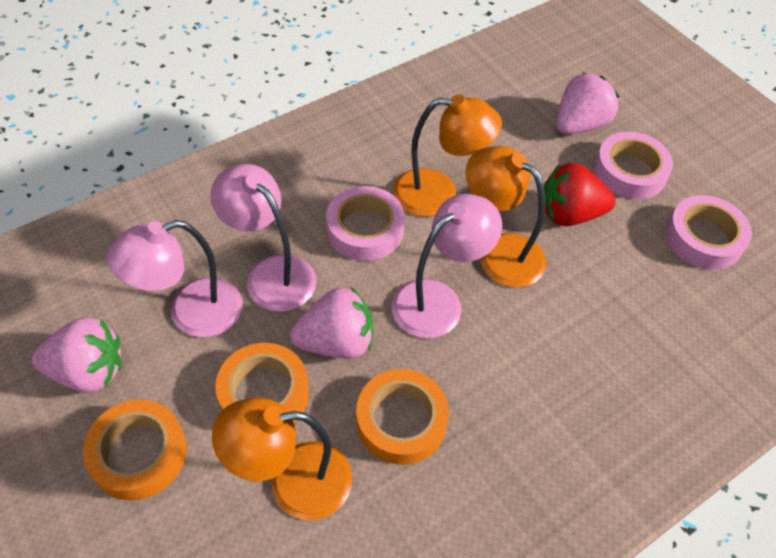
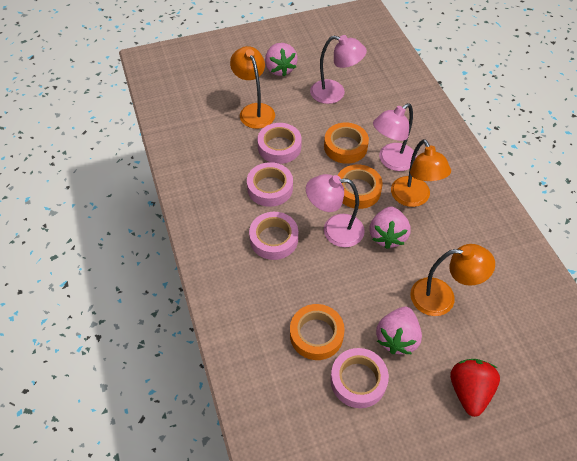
pink tape: [326,186,405,261] [594,132,673,200] [666,195,752,270] = 3 -> [247,162,293,207] [249,212,298,260] [257,123,302,164] [330,348,389,408] = 4

